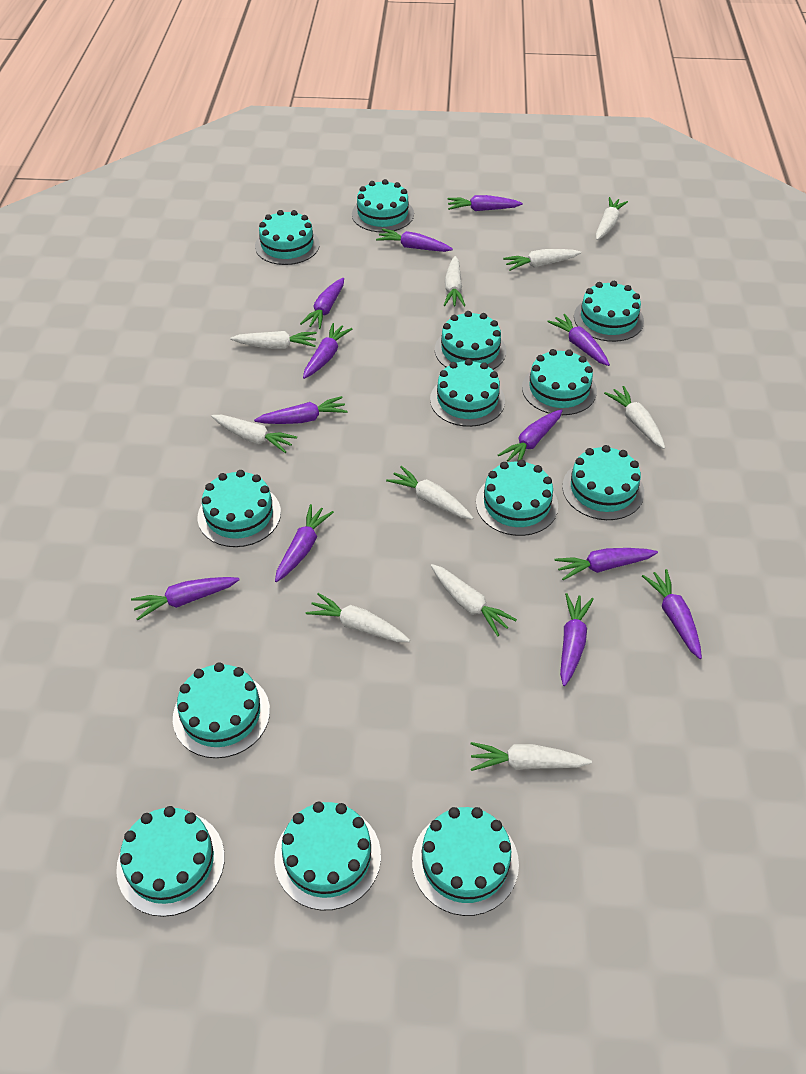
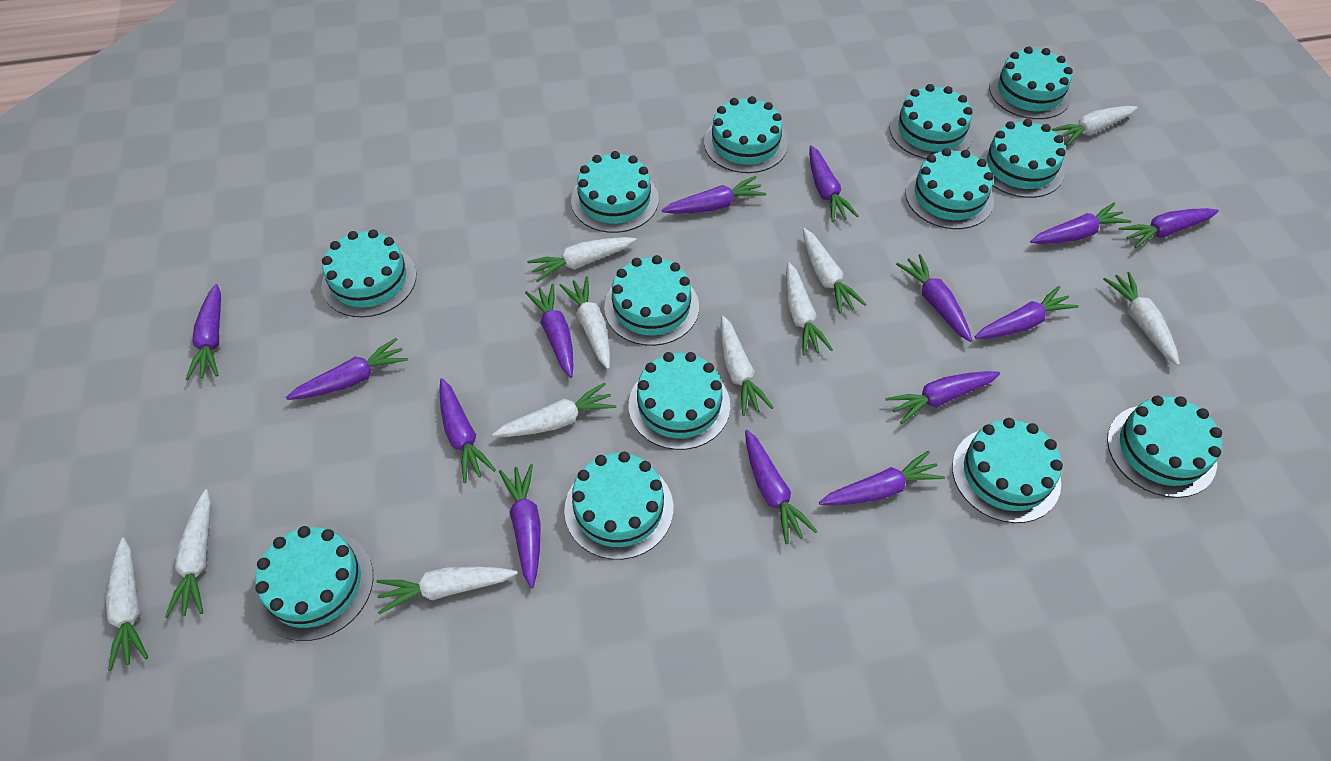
purple carrot: [131,577,239,620] [254,396,347,424] [275,504,334,582] [300,278,344,329] [303,323,352,379] [376,228,453,252] [447,195,523,211] [498,409,563,462] [547,314,610,366] [554,548,658,580] [560,593,594,686] [642,569,702,659] = 12 -> [186,284,221,380] [286,338,408,400] [439,378,496,483] [499,464,541,588] [525,284,574,378] [662,176,766,214] [745,430,817,544] [809,146,859,222] [819,451,945,506] [886,371,1000,424] [896,254,972,342] [975,286,1079,339] [1030,203,1131,244] [1119,208,1219,249] = 14
white carrot: [211,415,297,453] [230,331,317,349] [306,593,410,642] [386,466,473,519] [431,564,517,636] [444,256,465,307] [471,742,592,771] [503,249,581,271] [596,197,628,240] [604,386,665,449] = 10 -> [106,537,148,671] [165,489,211,618] [376,567,517,614] [492,382,616,437] [527,237,637,282] [559,276,610,369] [720,316,773,416] [786,263,833,355] [803,228,866,314] [1051,106,1138,146] [1103,272,1180,366] = 11

